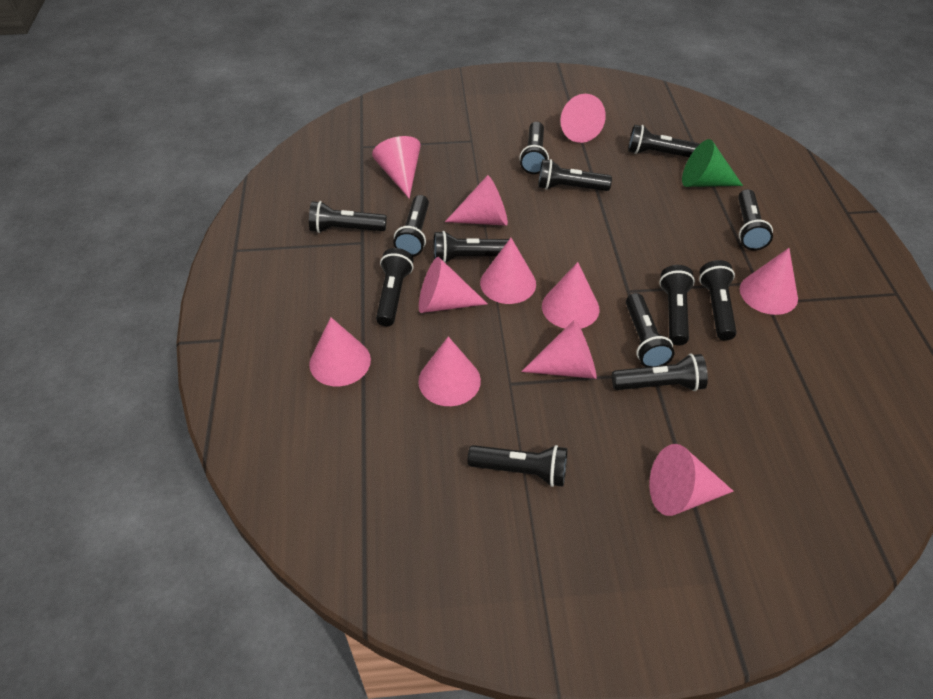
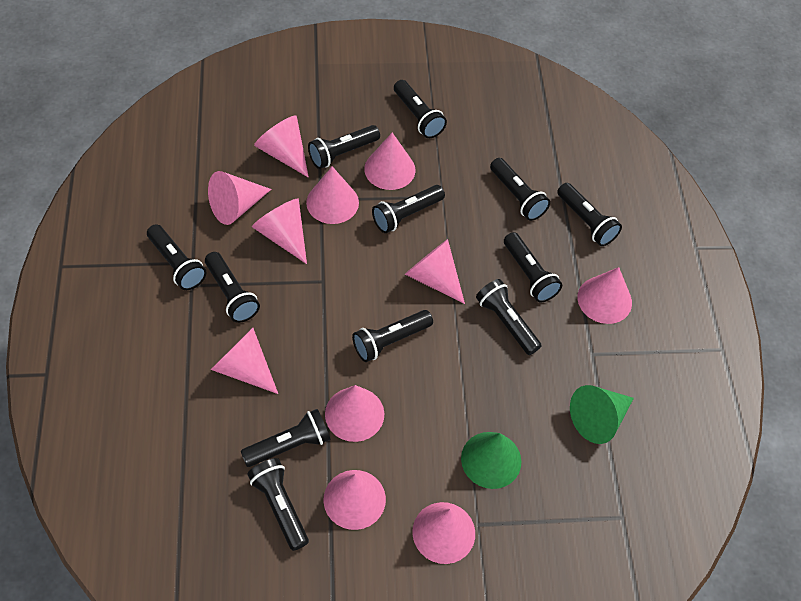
black flashlight: [309,201,387,233] [376,248,414,326] [393,195,429,257] [433,231,509,263] [467,445,567,487] [519,122,549,174] [538,159,612,191] [612,354,708,391] [626,293,675,367] [628,125,699,157] [659,265,695,345] [699,260,737,340] [738,189,773,250] = 13 -> [147,224,206,290] [205,252,260,323] [241,409,331,467] [247,458,309,551] [308,125,380,169] [352,310,433,362] [372,185,445,233] [394,80,447,138] [476,279,542,355] [490,158,550,221] [504,232,562,302] [557,183,622,246] = 12
green cone: [682,139,743,187] = 1 -> [461,432,521,489] [570,385,634,444] = 2

